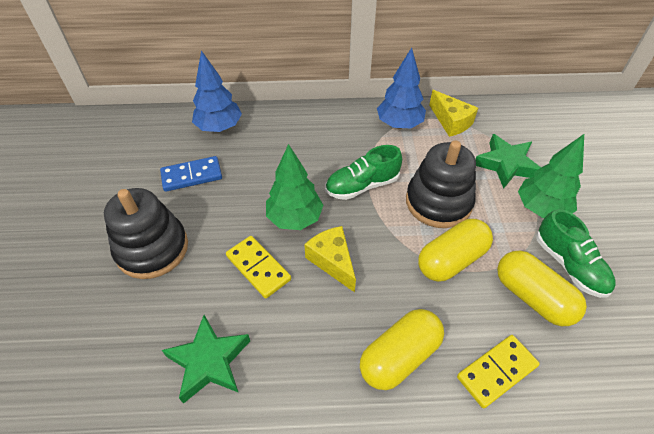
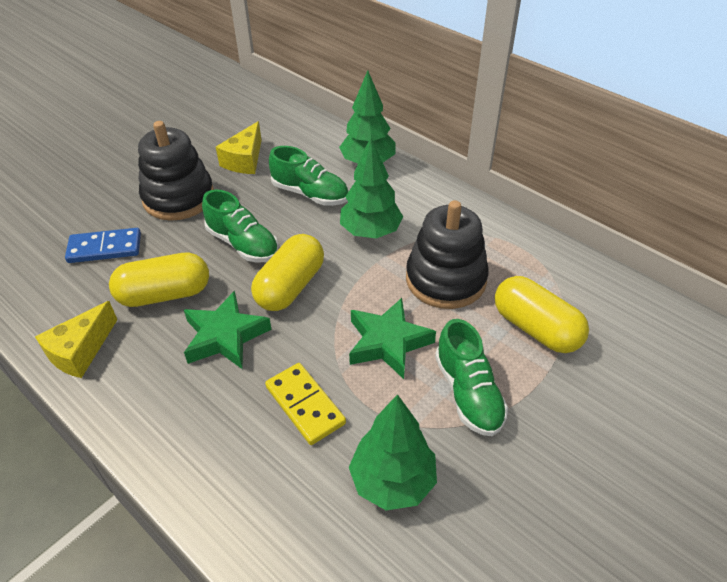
blue tree: [192,50,242,132] [377,48,426,129] = 2 -> none = 0
green shoe: [325,145,402,200] [536,209,616,298] = 2 -> [202,189,279,262] [269,146,348,206] [435,319,508,436] = 3
green tree: [266,144,323,230] [518,134,584,218] = 2 -> [339,70,395,163] [340,137,403,239] [349,394,437,510] = 3
yellow domino: [226,236,291,298] [457,335,540,408] = 2 -> [265,363,346,445] = 1

